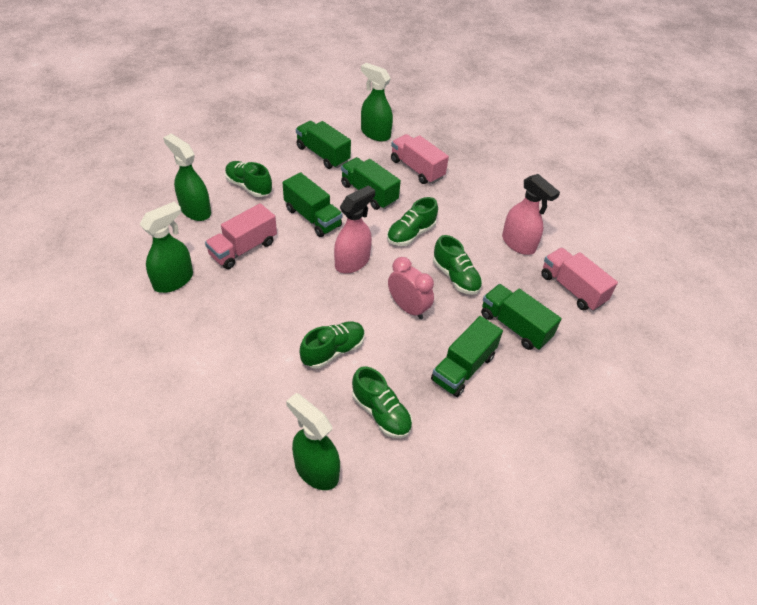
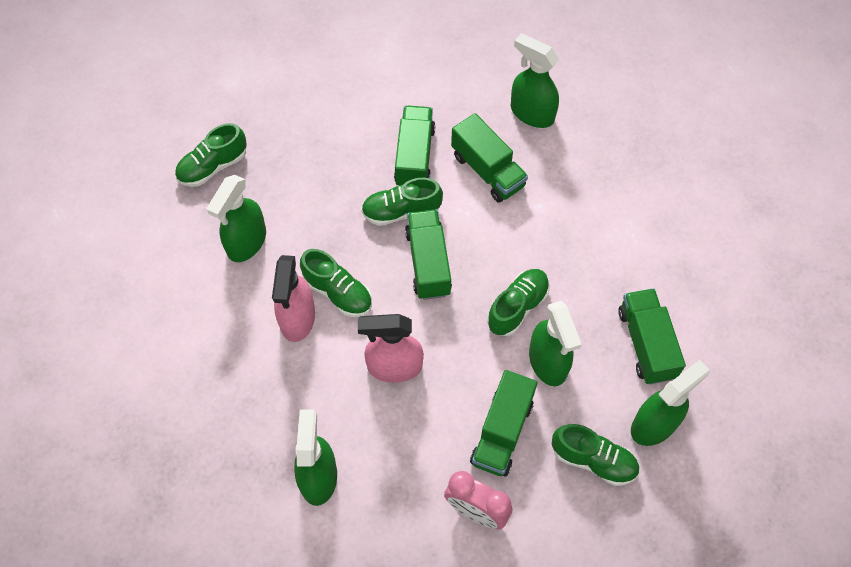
green spray bottle: [139,202,193,293] [163,134,211,221] [286,393,340,490] [361,63,393,141] = 4 -> [207,175,266,262] [294,409,337,506] [511,33,559,128] [529,301,582,386] [631,360,710,446] = 5
pink truck: [205,203,277,269] [391,134,449,184] [541,248,618,311] = 3 -> none = 0

